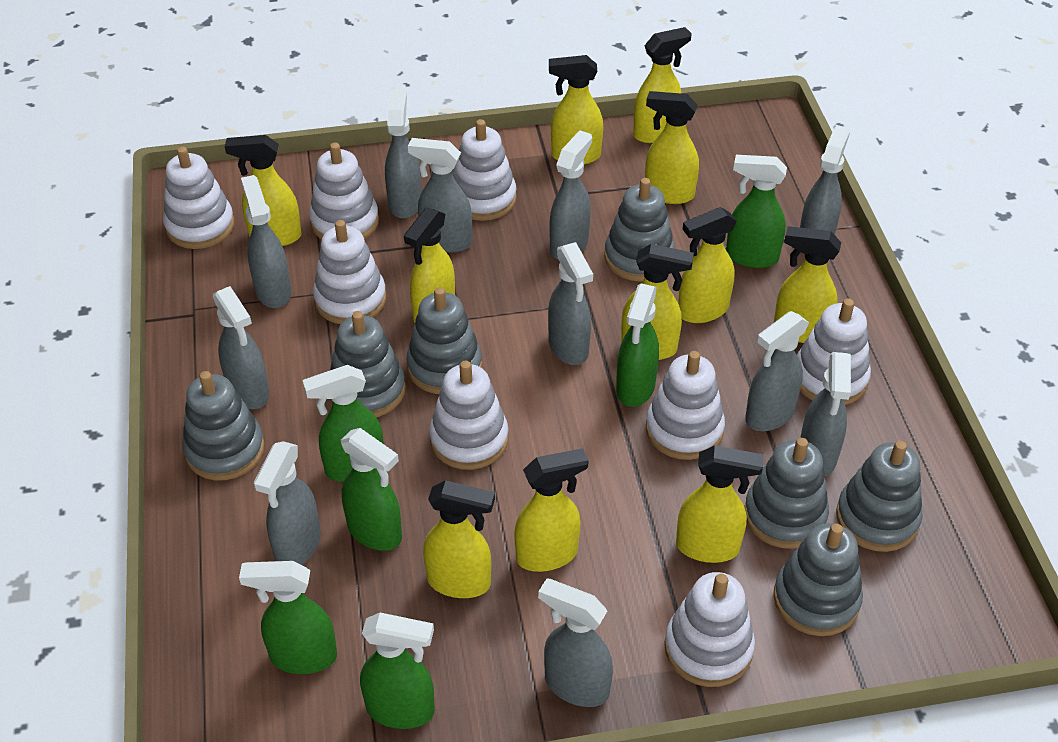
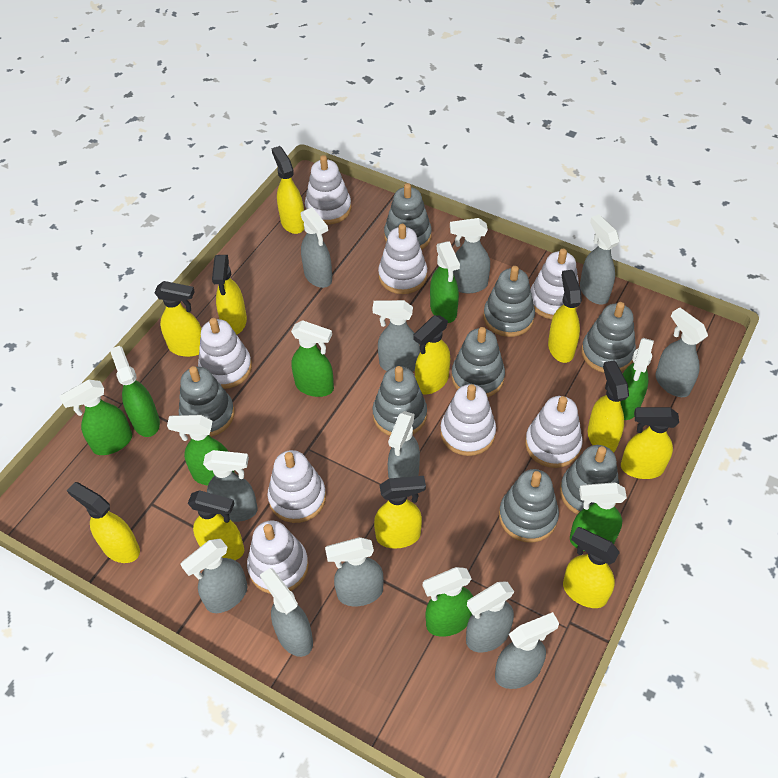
green spray bottle: [239,561,337,674] [302,365,384,482] [341,428,402,551] [360,613,434,729] [616,283,659,407] [726,155,787,268] = 6 -> [59,380,132,455] [110,346,160,437] [167,415,234,485] [291,320,334,397] [423,567,473,637] [430,241,460,323] [570,482,627,552] [621,338,654,420] = 8
grey spray bottle: [213,286,270,409] [241,175,291,308] [254,441,321,565] [385,89,421,219] [408,138,472,253] [538,578,613,707] [548,242,593,365] [549,130,592,259] [745,311,809,431] [800,125,850,235] [800,352,851,476] = 11 -> [181,539,248,613] [203,450,258,522] [260,568,313,657] [301,207,332,288] [325,537,384,606] [372,300,420,372] [388,411,420,478] [450,218,490,293] [466,581,514,653] [495,612,559,689] [580,215,620,304] [656,307,708,397] = 12
grey stacking toy: [182,371,265,481] [330,311,406,417] [406,287,482,394] [604,178,675,282] [744,438,829,549] [773,523,863,636] [836,441,923,552] = 7 -> [179,366,234,437] [372,366,427,436] [384,183,432,250] [451,327,505,397] [483,266,535,337] [499,469,559,543] [560,445,619,514] [582,302,636,373] = 8

